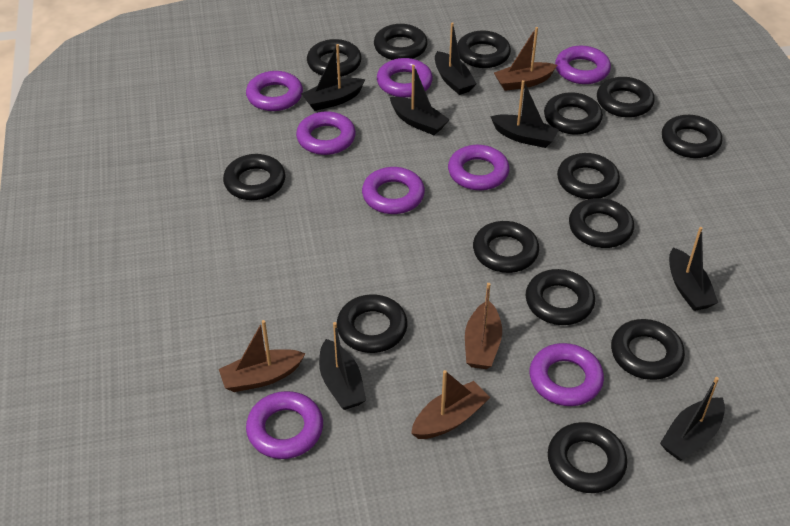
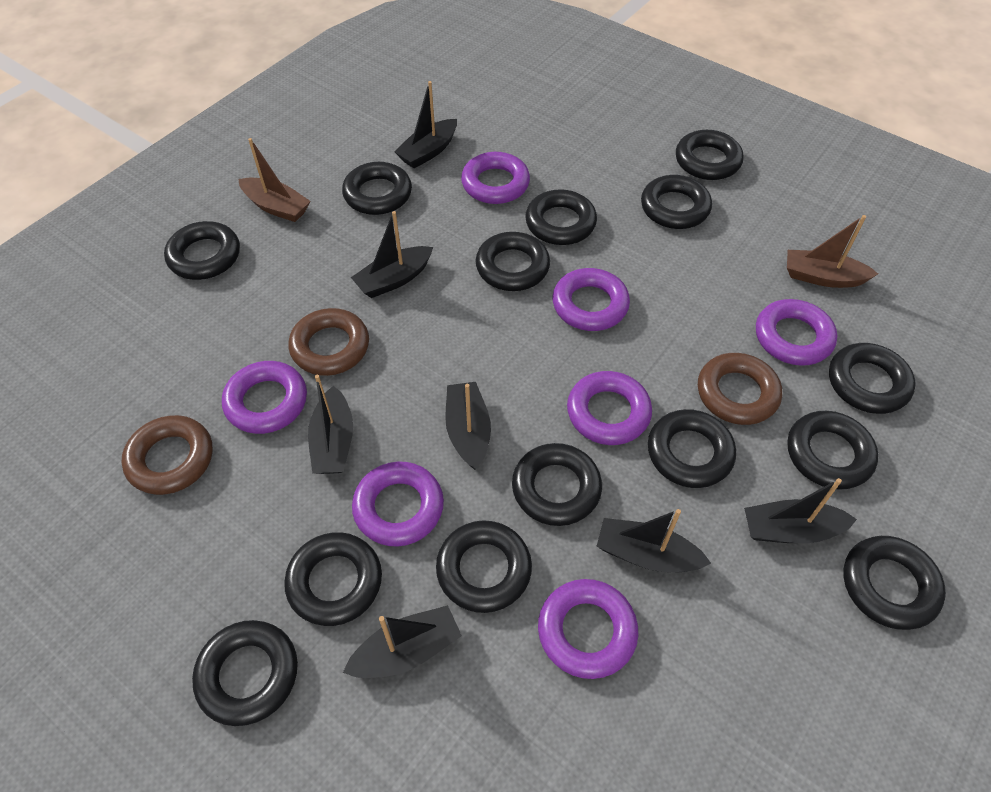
brown boat: [219,320,306,392] [411,370,490,439] [465,283,502,369] [494,27,557,91] = 4 -> [238,138,310,222] [787,215,878,288] = 2
brown ring: none = 0 -> [122,415,213,495] [288,308,369,376] [698,353,782,425] = 3
purple ring: [246,71,303,111] [246,391,323,459] [296,112,356,155] [362,167,425,214] [377,58,433,98] [448,145,510,190] [530,343,604,406] [555,46,611,84] = 8 -> [222,361,307,434] [352,462,444,546] [461,152,530,204] [538,579,638,679] [553,268,630,331] [567,371,652,445] [756,299,837,366] = 7

